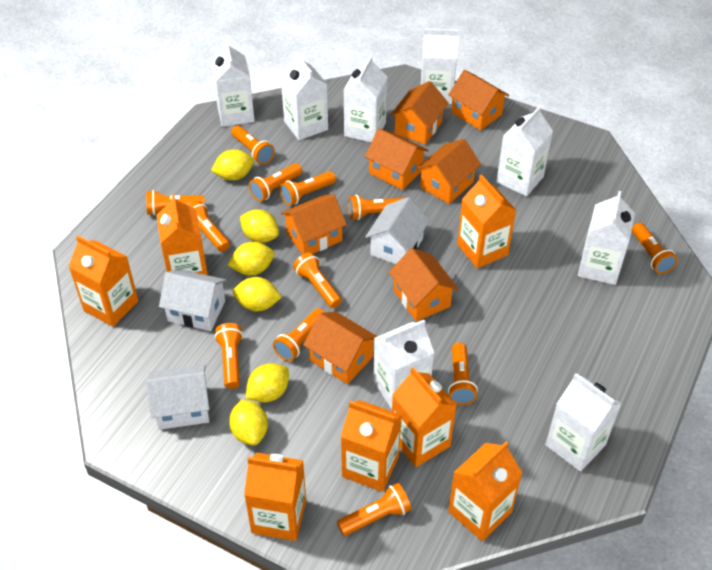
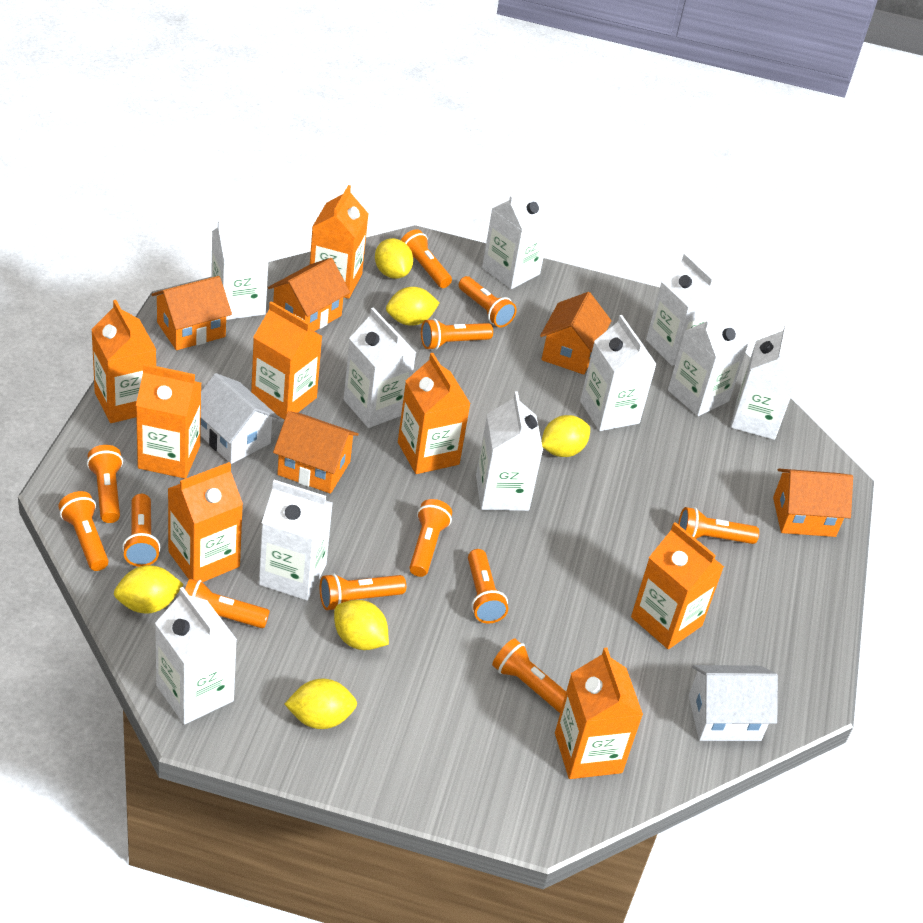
orange carton: [68,235,139,327] [157,194,208,275] [244,453,306,541] [341,400,402,492] [392,367,456,467] [448,441,522,541] [457,174,516,268] = 7 -> [91,300,156,423] [136,364,201,479] [168,462,243,582] [251,301,322,420] [310,185,368,299] [398,353,470,474] [555,648,643,779] [631,522,724,649] = 8
orange house: [281,194,347,255] [303,312,378,384] [365,129,429,190] [389,248,458,321] [390,81,449,144] [416,139,481,204] [448,70,509,131] = 7 -> [151,276,232,350] [268,258,350,331] [273,411,359,494] [540,292,611,375] [773,469,853,537] = 5
white carton: [211,40,255,127] [280,52,328,140] [343,55,387,142] [373,320,434,409] [421,28,459,104] [496,106,553,196] [545,373,622,472] [578,191,635,285] = 8 -> [155,587,237,725] [211,215,269,320] [259,480,333,601] [344,308,416,428] [476,391,543,511] [482,182,553,289] [580,315,656,431] [646,253,723,366] [668,307,749,416] [731,324,802,440] = 10
white house: [146,364,210,430] [159,269,227,331] [365,197,430,264] = 3 -> [200,373,279,464] [689,665,778,741] = 2

